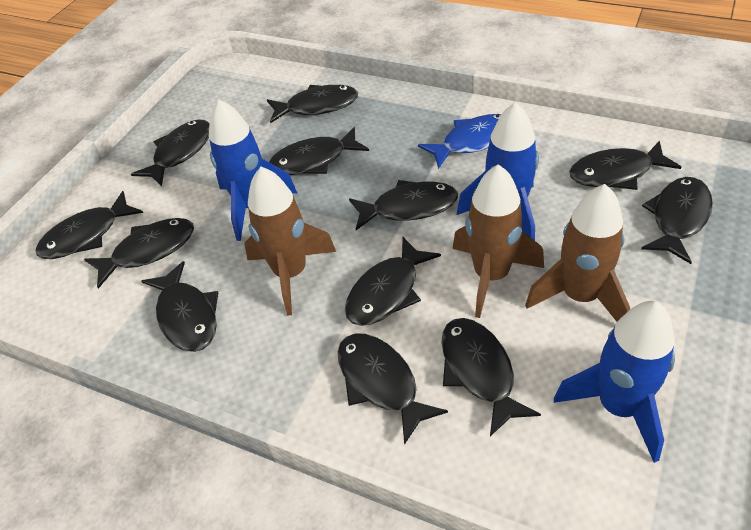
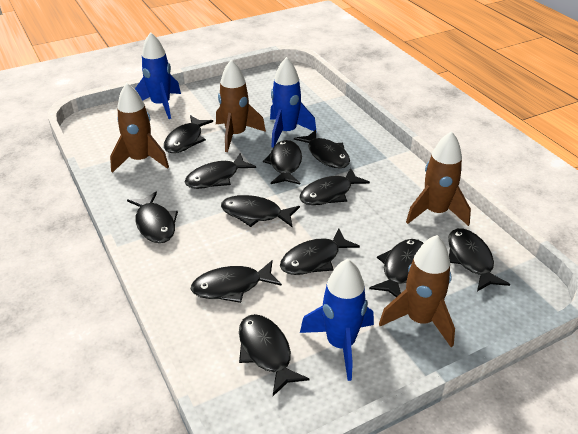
blue fish: [418,114,501,169] = 1 -> none = 0
brown rocket: [244,167,336,316] [453,164,544,318] [525,184,630,322] = 3 -> [110,83,169,173] [216,59,266,152] [379,235,455,347] [406,131,471,226] = 4

